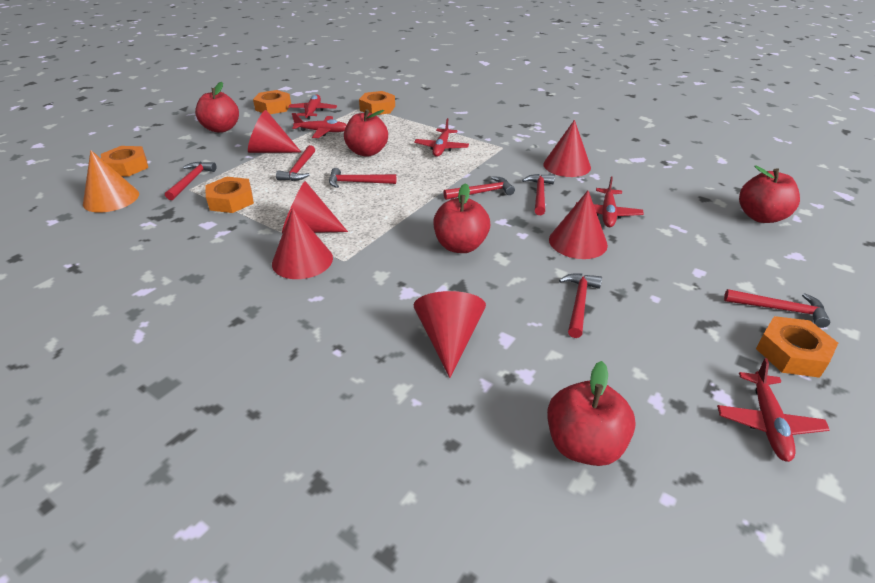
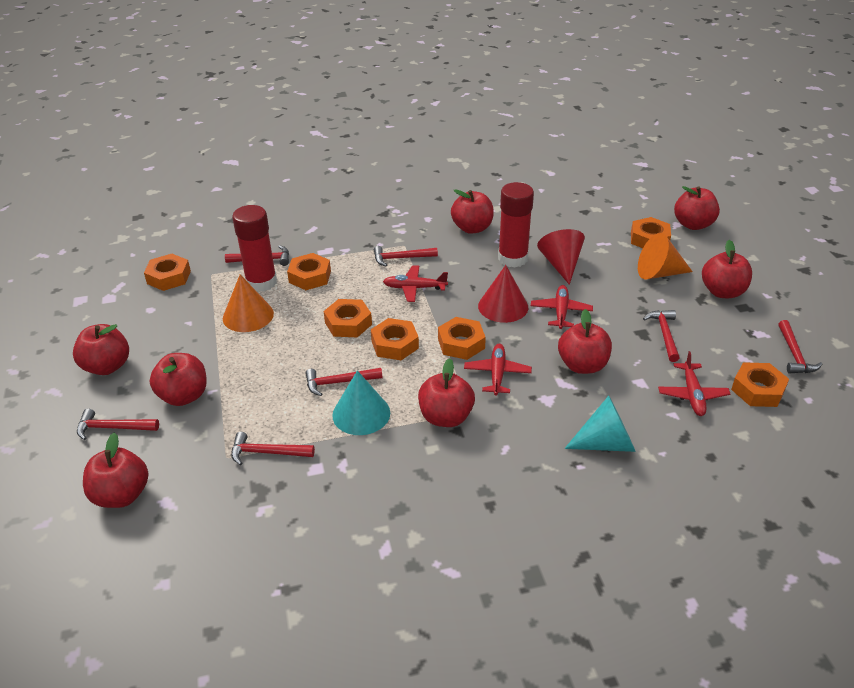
orange cone: [83,150,139,213] = 1 -> [223,274,274,332] [638,233,693,279] = 2
orange nut: [101,146,148,177] [205,177,254,213] [253,90,291,114] [359,91,395,115] [756,316,838,378] = 5 -> [144,254,191,291] [287,253,331,290] [324,299,372,337] [371,318,419,360] [438,317,486,360] [631,217,671,248] [731,362,789,407] = 7
red apple: [195,82,239,133] [344,109,388,157] [434,183,490,253] [547,361,636,466] [739,166,800,223] = 5 -> [73,324,129,375] [83,433,148,508] [150,353,207,406] [418,358,475,427] [451,189,494,234] [558,309,612,374] [674,186,720,230] [702,240,752,298] = 8
red cone: [248,110,302,153] [272,208,333,279] [282,181,348,233] [414,291,486,378] [543,120,591,177] [549,191,608,259] = 6 -> [478,265,528,323] [537,229,585,285] = 2
red glue stick: none = 0 -> [232,205,277,292] [498,182,534,268] = 2
red plane: [288,95,337,119] [292,113,347,138] [414,118,469,157] [576,176,644,227] [717,358,830,462] = 5 -> [383,265,448,302] [464,344,532,396] [531,285,593,329] [658,351,730,416] = 4
turquoise cone: none = 0 -> [332,370,390,435] [565,395,636,452] = 2

